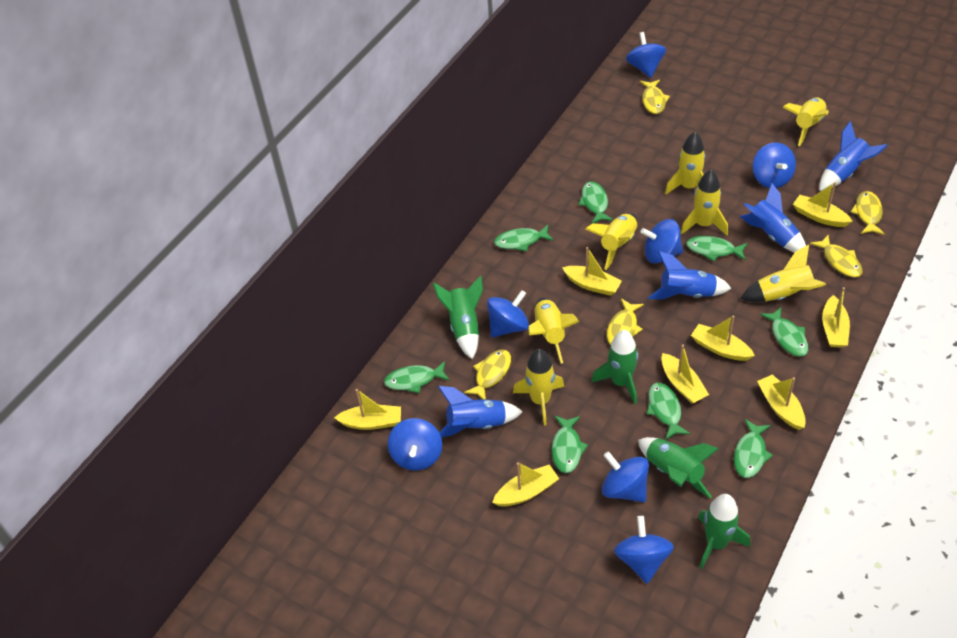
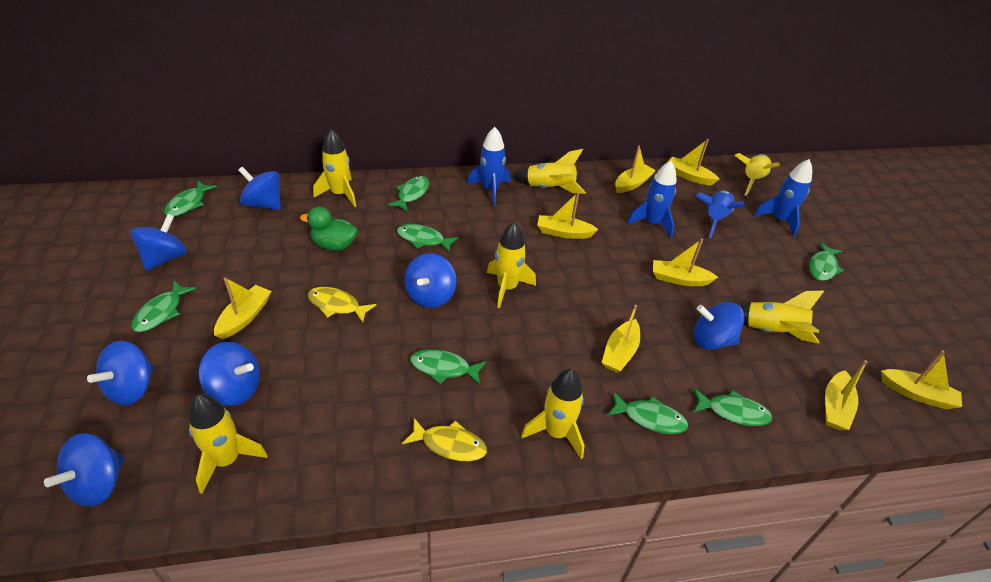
green duck: none = 0 -> [300,207,358,251] = 1
green rocket: [433,276,483,359] [591,330,638,405] [638,437,719,498] [698,494,750,569] = 4 -> none = 0
yellow fish: [464,349,511,400] [607,298,644,345] [640,80,670,114] [810,235,863,278] [851,191,885,235] = 5 -> [308,287,376,323] [402,418,487,461] = 2

